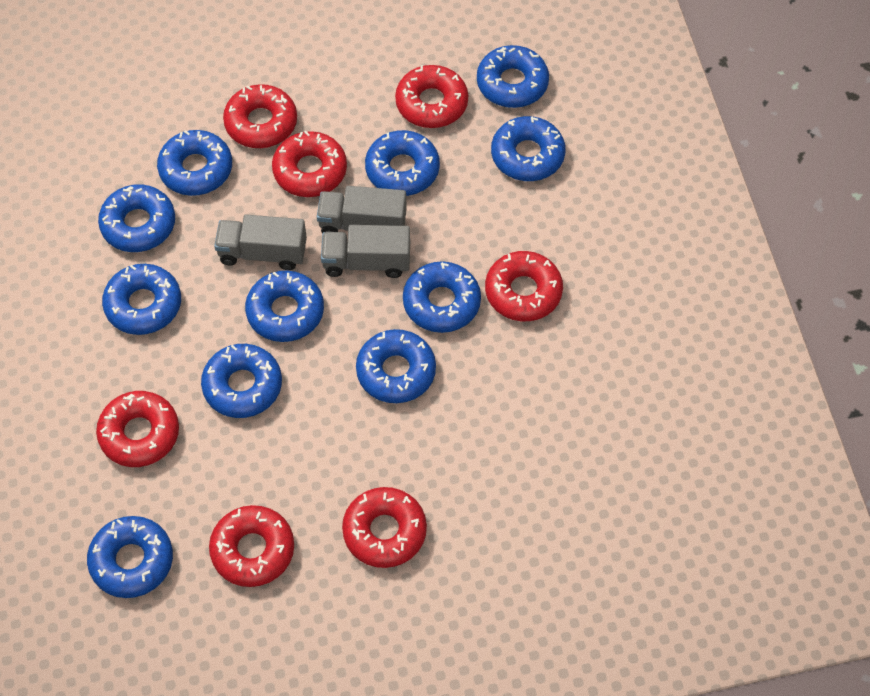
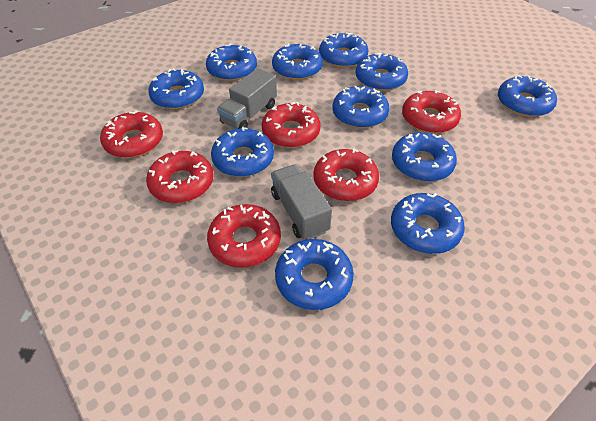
grey truck: [214,215,307,270] [317,186,407,233] [321,225,410,278] = 3 -> [217,68,277,129] [271,165,332,239] = 2
red donut: [96,391,179,467] [209,505,294,587] [223,84,297,148] [272,131,347,197] [342,487,427,568] [395,65,468,128] [485,251,563,321] = 7 -> [100,110,163,158] [146,150,213,203] [207,204,281,268] [261,102,321,148] [313,149,379,201] [402,90,461,133] = 6

